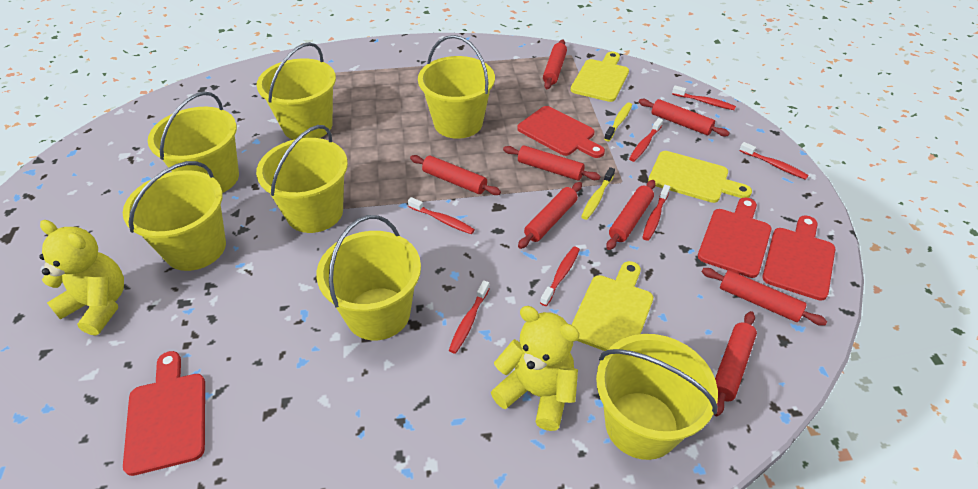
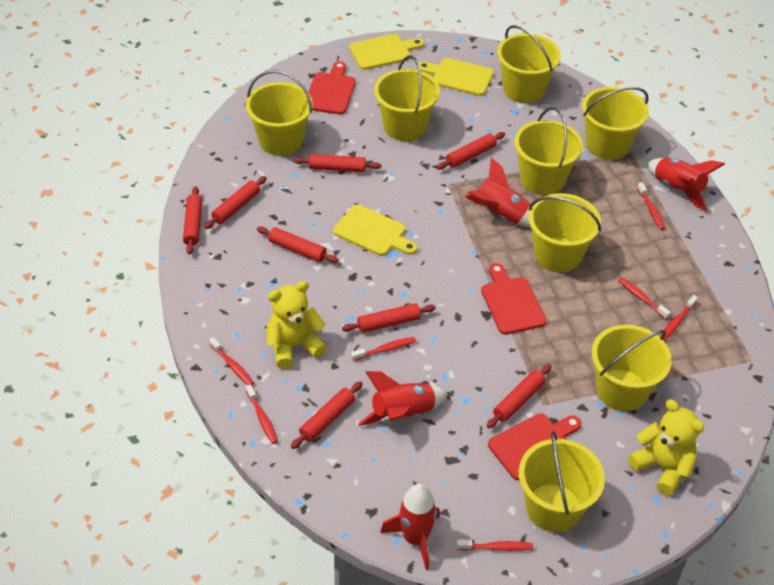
red cutting board: [123,351,205,476] [517,106,605,158] [698,198,771,278] [762,215,835,301] = 4 -> [308,61,356,115] [481,263,546,335] [488,413,581,480] = 3
red rocket: none = 0 -> [358,371,448,426] [380,484,440,570] [465,157,531,228] [647,158,725,211] = 4
yellow bucket: [123,161,226,271] [148,91,239,193] [256,42,336,140] [256,125,348,233] [316,215,421,340] [418,35,495,139] [596,334,718,460] = 7 -> [246,70,313,156] [374,55,440,141] [497,25,561,103] [514,107,583,195] [519,431,605,532] [528,193,601,273] [582,87,649,160] [592,325,672,411] = 8
yellow toothbrush: [581,167,615,220] [604,103,632,141] = 2 -> none = 0

